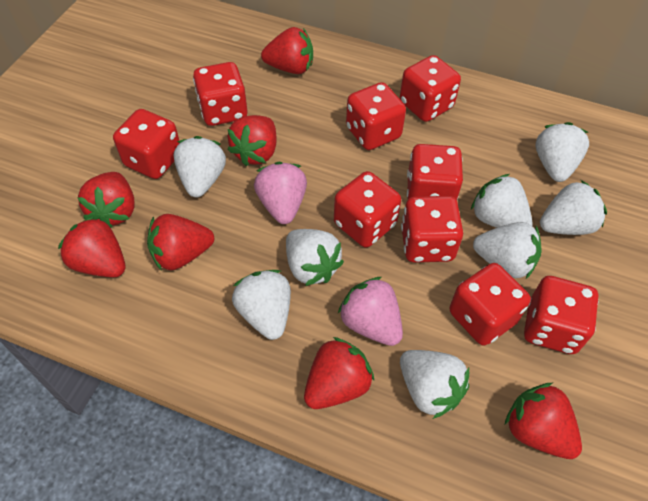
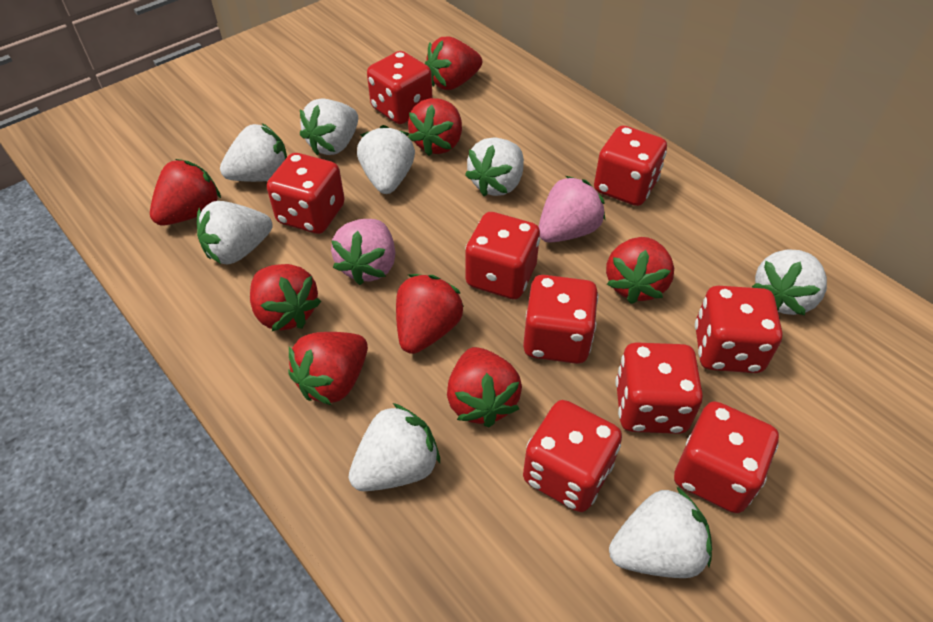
red strawberry: [58,216,126,277] [77,172,135,228] [147,214,214,271] [227,115,277,166] [261,27,313,74] [304,337,374,409] [505,383,582,459] = 7 -> [150,159,221,225] [250,264,321,331] [288,332,368,405] [396,274,464,354] [408,98,462,156] [425,37,482,90] [447,347,522,427] [606,237,674,304] = 8

